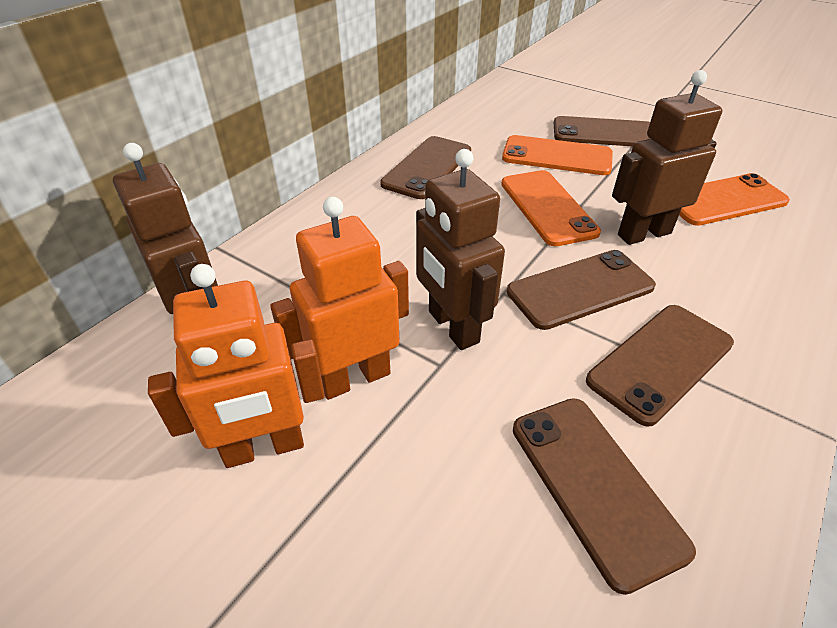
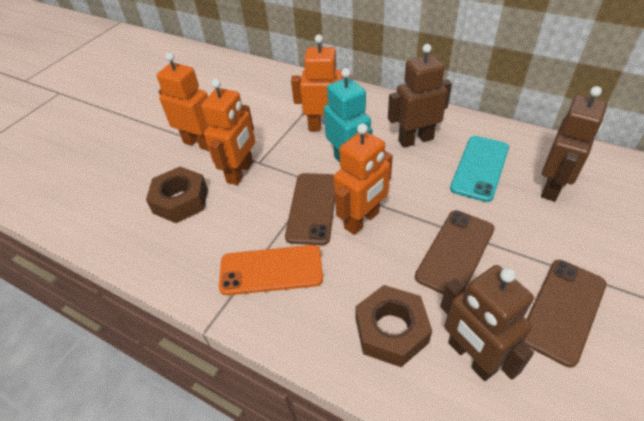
brown nut: none = 0 -> [146,167,208,223] [355,285,432,367] = 2
brown phone: [380,136,471,199] [507,250,656,330] [513,398,696,595] [554,116,650,147] [586,305,734,427] = 5 -> [285,173,335,245] [415,210,495,294] [524,260,607,368] = 3
orange phone: [501,170,601,246] [502,135,613,175] [679,173,790,226] = 3 -> [219,245,323,295] = 1
orange robot: [148,264,325,468] [270,197,409,400] = 2 -> [157,52,209,151] [201,79,255,185] [291,35,353,131] [334,124,393,235] = 4
turquoise phone: none = 0 -> [450,136,509,202] = 1
turquoise robot: none = 0 -> [324,68,372,163] = 1

